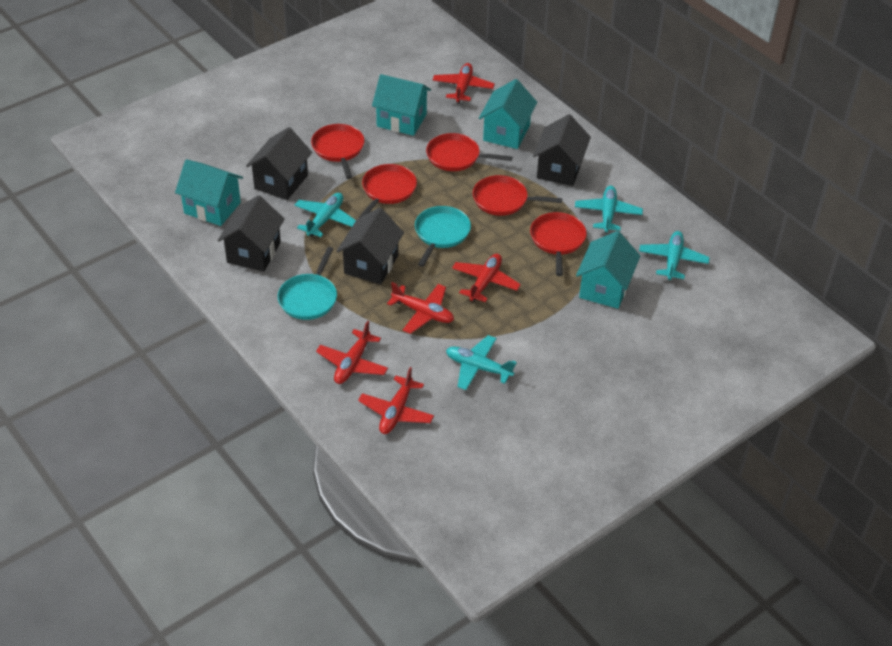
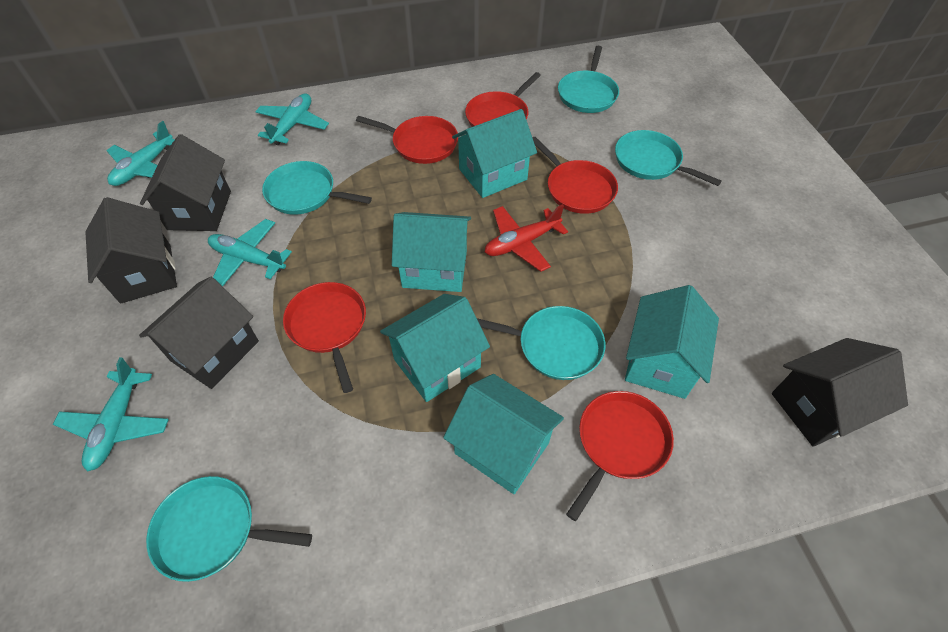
red plane: [316,321,388,384] [358,367,434,434] [387,282,454,334] [433,63,495,103] [452,254,521,302] = 5 -> [485,204,568,272] = 1
turquoise house: [175,159,243,226] [372,74,431,136] [479,79,537,149] [576,231,640,309] = 4 -> [380,294,490,402] [392,212,471,292] [443,374,564,494] [452,109,537,198] [625,285,719,399] = 5
turquoise pan: [278,247,337,320] [415,206,471,267] = 2 -> [146,476,312,582] [262,161,372,215] [477,306,605,380] [558,46,619,113] [615,130,722,186] = 5

